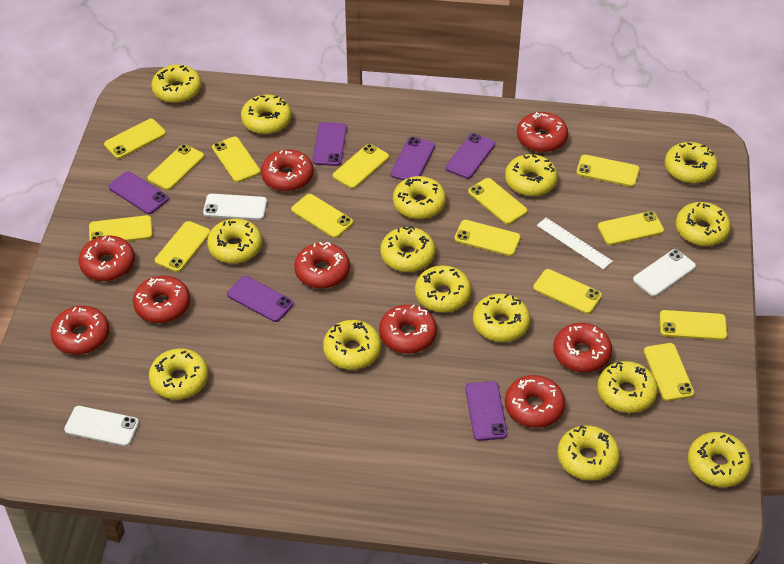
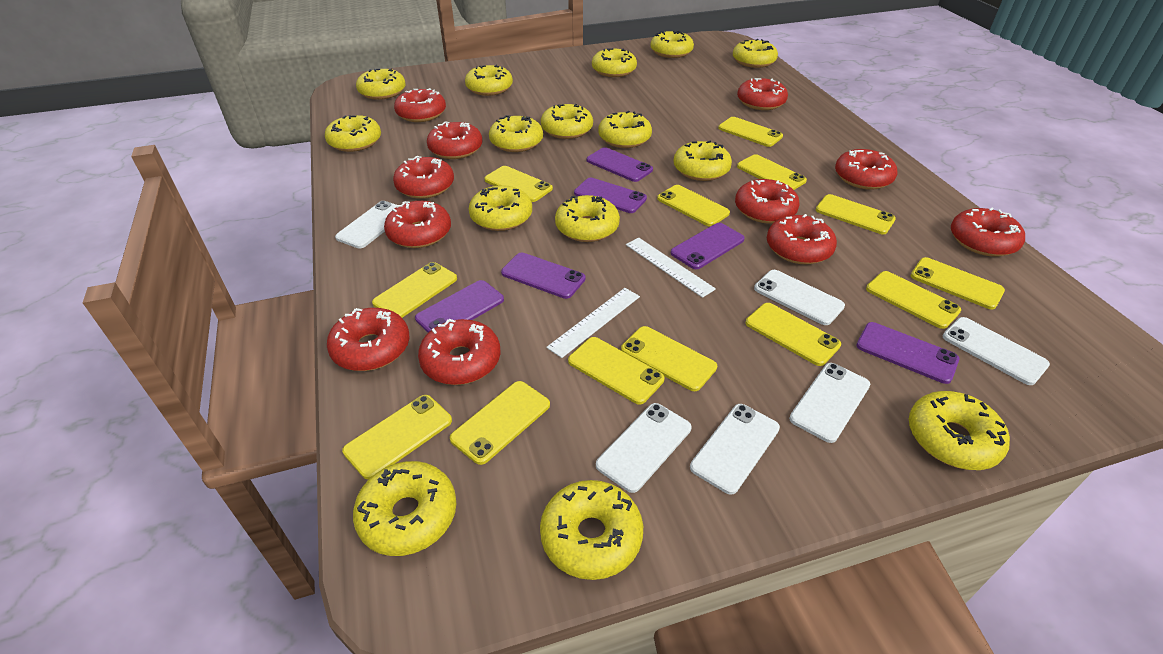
red donut: [50,306,109,355] [79,235,135,281] [133,275,190,323] [261,149,314,191] [294,242,350,289] [379,304,437,354] [505,375,565,428] [517,112,568,152] [553,323,612,373] = 9 -> [327,308,410,371] [384,201,451,248] [393,156,454,199] [394,88,446,122] [418,319,500,385] [427,121,482,159] [735,179,800,224] [737,78,788,110] [767,214,837,264] [835,149,897,190] [951,208,1025,257] = 11
white phone: [64,406,139,446] [203,194,267,220] [633,249,696,297] = 3 -> [335,201,397,248] [596,403,692,493] [690,404,780,495] [754,270,845,325] [789,363,870,443] [943,317,1050,385] = 6
white ruler: [537,218,613,270] = 1 -> [546,288,640,358] [626,237,716,298] = 2
yellow phone: [89,215,153,241] [104,119,166,159] [147,144,204,190] [155,221,211,272] [212,137,260,182] [291,194,353,238] [333,144,389,189] [454,220,521,256] [468,178,528,225] [533,269,602,314] [576,155,640,187] [598,211,664,245] [644,343,694,401] [660,310,727,340] = 14 -> [342,395,452,480] [372,262,457,318] [450,381,550,465] [484,166,553,202] [568,337,665,405] [621,326,717,391] [657,185,730,226] [718,117,783,147] [737,154,807,190] [746,303,841,366] [816,194,896,234] [866,271,961,329] [911,257,1005,310] = 13

